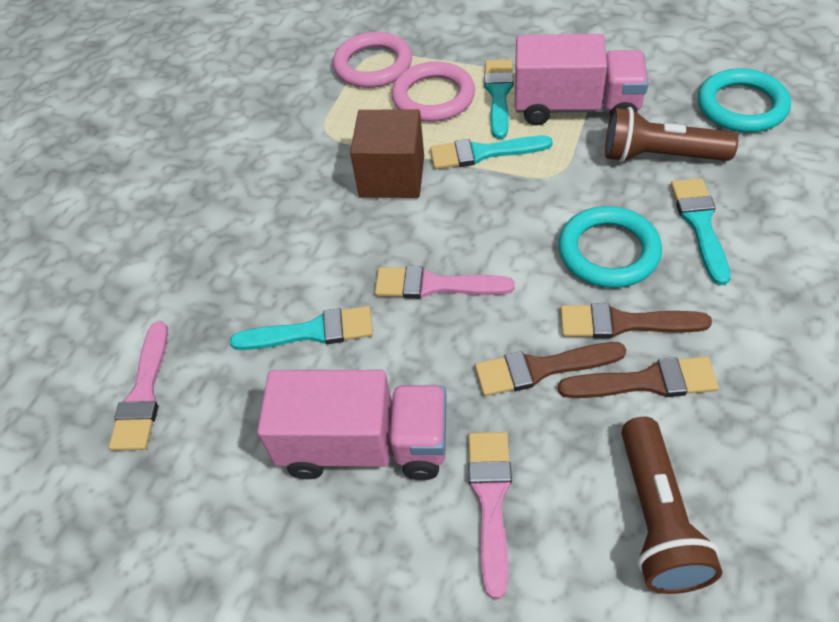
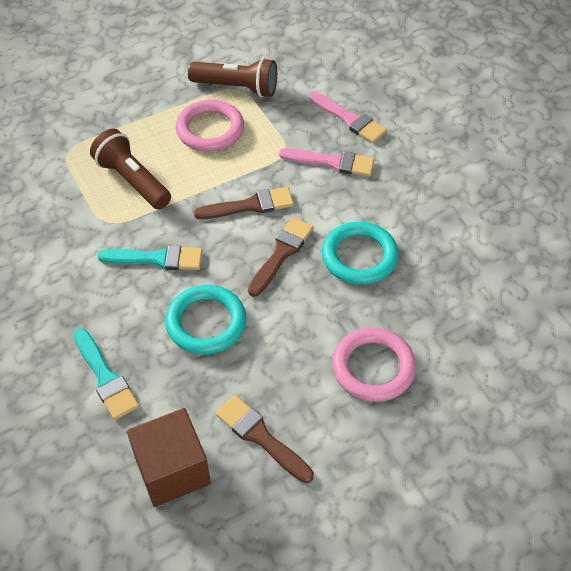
pink brush: [109,321,168,451] [375,266,515,299] [468,432,512,599] = 3 -> [279,148,375,177] [309,92,387,143] = 2
pink truck: [257,370,446,480] [515,34,648,125] = 2 -> none = 0
turquoise brush: [230,306,373,350] [430,136,553,169] [484,59,514,139] [671,178,731,285] = 4 -> [74,328,139,420] [98,245,202,270] = 2

